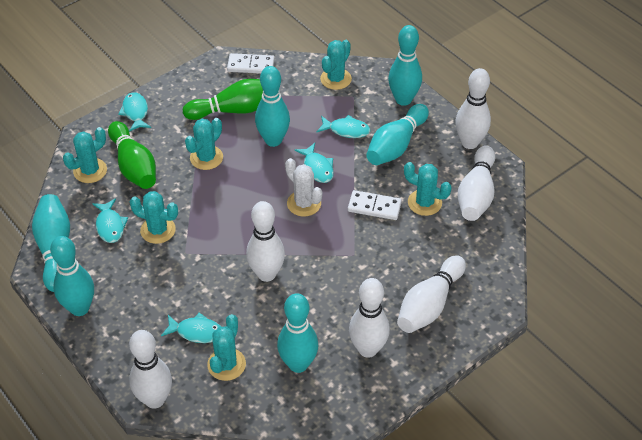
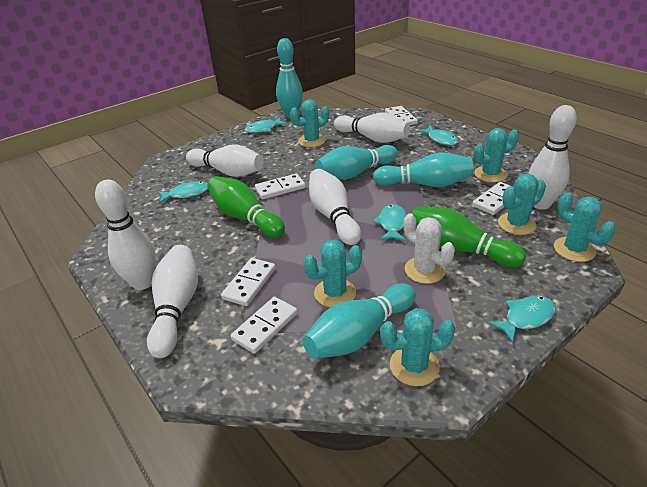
turquoise bowling pin: [32,194,70,292] [50,236,94,316] [255,66,290,147] [277,293,319,373] [366,104,429,165] [388,25,422,106] = 6 -> [276,38,303,118] [302,283,416,359] [315,145,398,180] [373,152,473,187] = 4
white domino: [227,53,274,74] [348,190,402,220] = 2 -> [221,258,276,306] [231,297,298,354] [255,174,305,199] [385,106,418,125] [472,182,513,215] = 5

